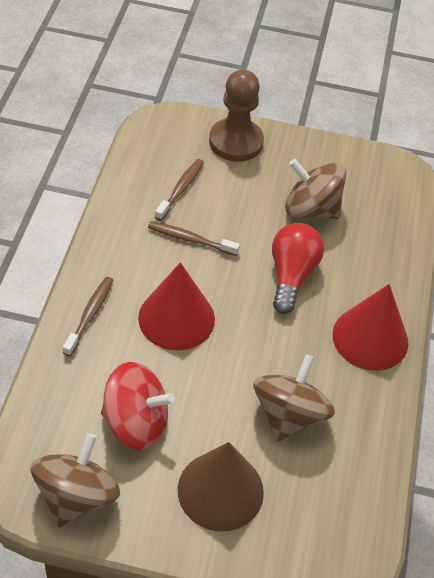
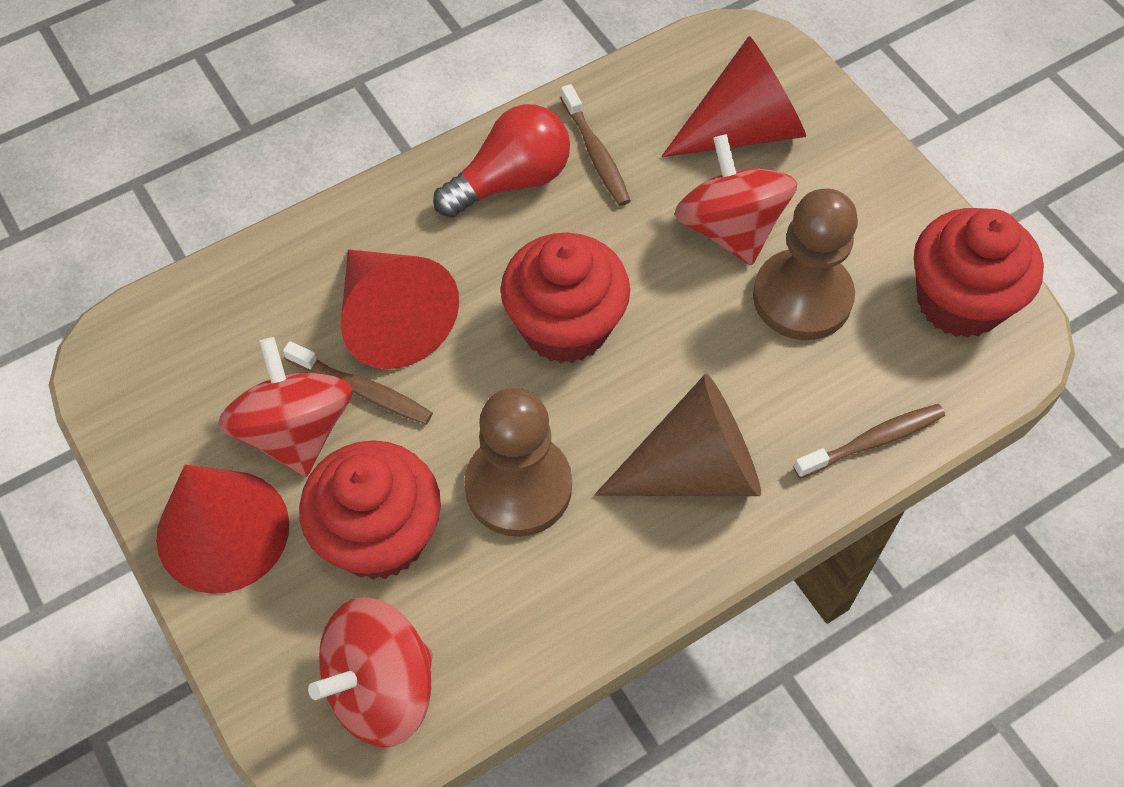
brown pawn: [209,69,264,162] = 1 -> [464,388,572,537] [753,189,858,340] = 2
brown spinning top: [31,433,120,528] [253,354,335,442] [285,159,347,219] = 3 -> none = 0
red cone: [138,262,215,351] [333,284,408,371] = 2 -> [156,464,289,594] [341,249,459,369] [661,36,806,157] = 3
red cupcake: none = 0 -> [299,440,441,580] [501,233,630,363] [914,208,1044,338] = 3
red spinning top: [101,362,175,450] = 1 -> [218,337,353,477] [308,597,433,748] [675,134,797,265] = 3

